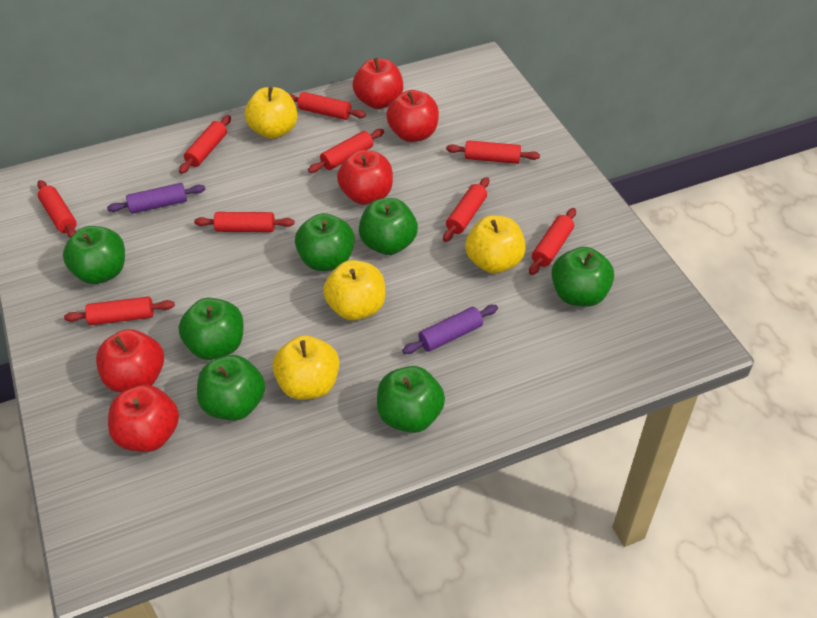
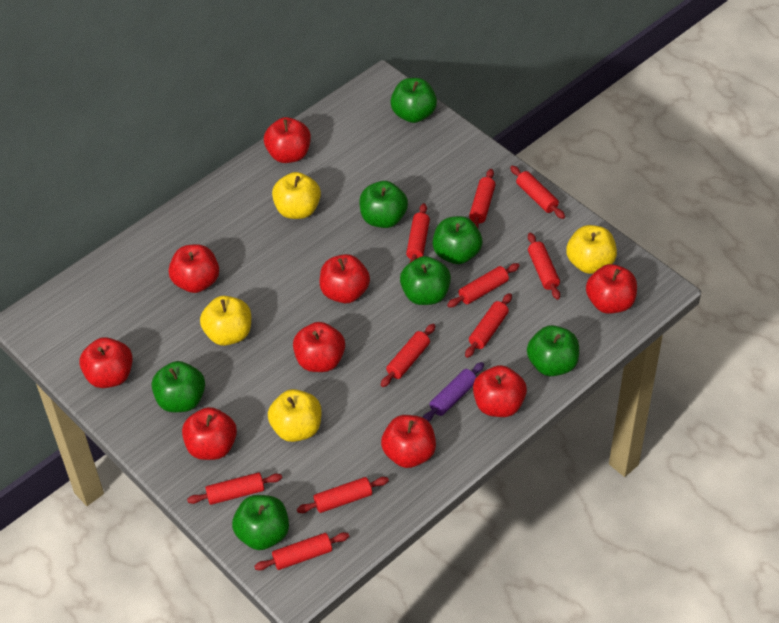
purple rolling pin: [107,183,206,214] [402,305,498,354] = 2 -> [423,362,484,422] = 1
red apple: [96,329,164,393] [108,385,179,452] [337,150,393,205] [353,58,403,109] [386,90,439,142] = 5 -> [79,337,133,388] [169,244,219,293] [182,407,237,460] [264,117,311,163] [293,322,345,372] [319,254,370,303] [381,415,436,468] [473,365,527,417] [586,264,637,314] = 9
red rolling pin: [37,180,77,238] [64,297,175,325] [179,115,231,174] [194,212,294,232] [289,92,366,120] [308,129,384,173] [443,177,489,242] [446,140,540,164] [529,208,576,275] = 9 -> [187,472,282,505] [254,532,349,571] [297,477,389,513] [381,324,435,387] [406,203,430,262] [447,263,520,307] [465,293,512,358] [469,169,496,228] [510,166,565,219] [528,233,560,300] = 10

